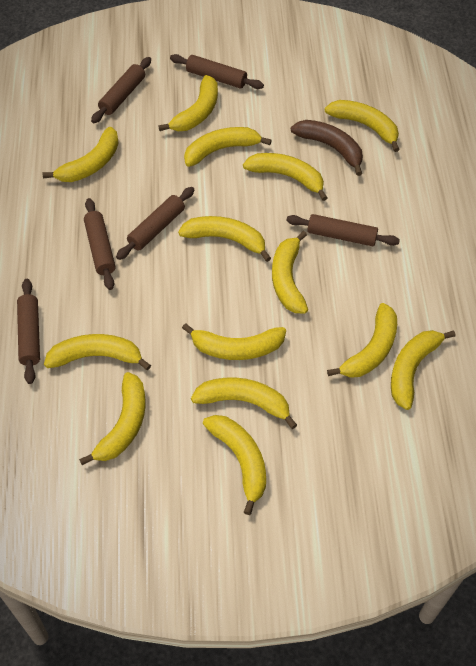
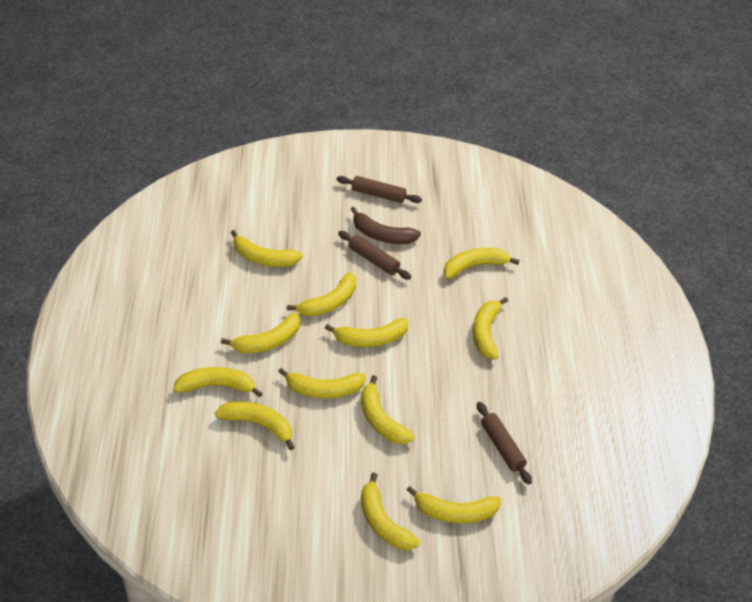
brown rolling pin: [17,279,40,384] [84,198,116,290] [91,57,151,123] [116,187,194,260] [170,54,264,89] [286,214,400,246] = 6 -> [336,176,422,203] [338,231,411,280] [477,402,532,485] = 3
yellow banana: [43,127,119,182] [44,334,151,370] [79,372,146,465] [158,75,218,131] [178,216,271,262] [182,323,286,360] [184,127,272,167] [191,378,297,429] [203,415,266,515] [243,153,328,201] [272,231,308,314] [325,100,400,152] [327,303,397,378] [391,330,455,410] = 14 -> [173,367,263,398] [215,401,295,450] [221,313,300,353] [231,230,303,267] [278,368,366,398] [287,272,356,316] [325,318,408,347] [361,375,415,444] [361,473,420,550] [407,486,501,523] [443,248,519,279] [473,297,508,359] = 12

